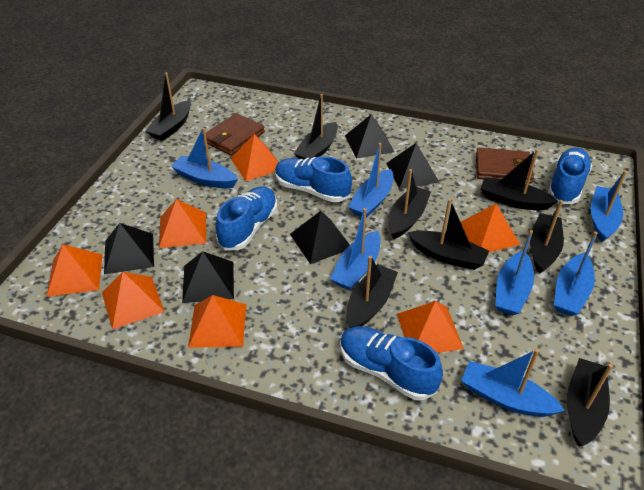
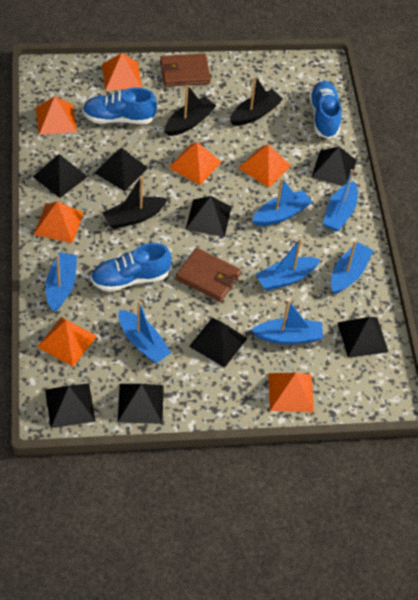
black boat: [146,72,191,141] [294,94,338,160] [346,256,398,328] [388,169,431,239] [408,199,489,270] [481,149,558,210] [530,200,564,274] [567,358,613,446] = 8 -> [102,176,168,229] [165,85,217,136] [230,76,283,126] = 3
black pyramid: [104,223,154,274] [182,251,234,303] [290,211,350,264] [345,114,394,158] [386,143,439,189] = 5 -> [33,154,88,198] [45,383,96,428] [94,148,148,191] [118,384,164,424] [185,196,232,237] [189,318,248,368] [311,147,357,186] [337,317,388,358] = 8
blue shoe: [216,186,277,251] [275,156,352,202] [340,326,443,400] [548,147,592,204] = 4 -> [83,88,157,124] [91,243,171,292] [309,81,342,139] = 3

